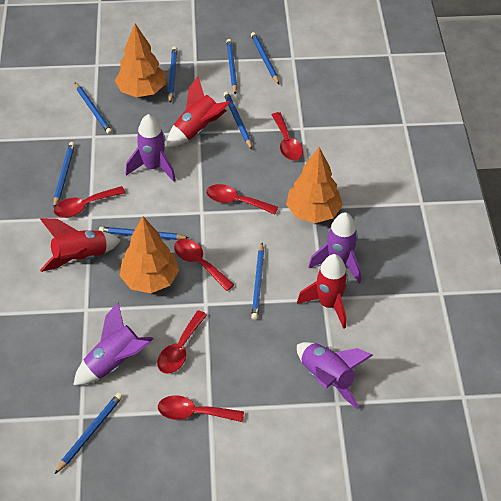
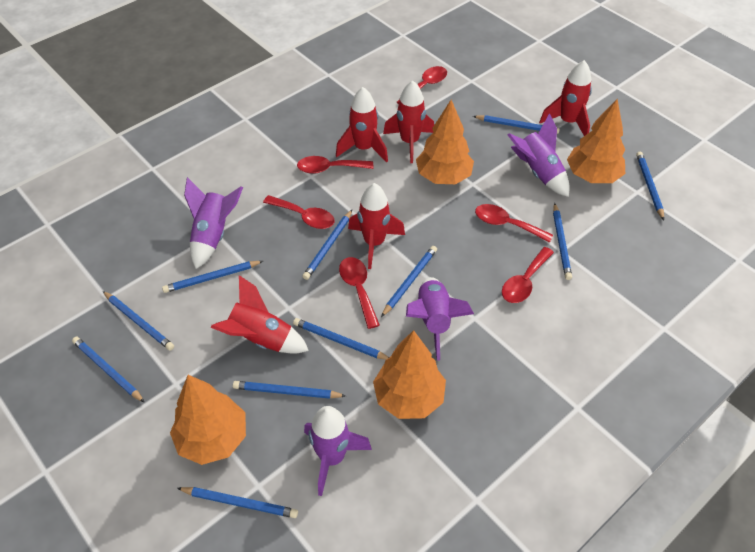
blue pencil: [54,142,75,208] [55,393,123,474] [75,82,112,134] [99,227,189,240] [168,46,177,103] [223,91,252,149] [226,39,237,95] [251,32,279,84] [251,243,264,320] = 9 -> [72,337,145,403] [103,291,174,350] [162,261,263,293] [177,487,298,518] [233,381,346,399] [293,318,389,360] [302,210,352,280] [381,246,437,317] [473,115,560,134] [553,203,572,280] [636,152,664,220] = 11
orange tree: [115,24,166,97] [119,216,179,293] [286,147,343,223] = 3 -> [170,375,246,465] [373,330,446,419] [416,100,474,184] [567,99,625,183] = 4
red rocket: [40,218,121,272] [167,76,231,147] [297,254,348,329] = 3 -> [210,275,309,354] [336,87,388,163] [348,183,405,269] [383,80,434,163] [539,60,592,136] = 5

